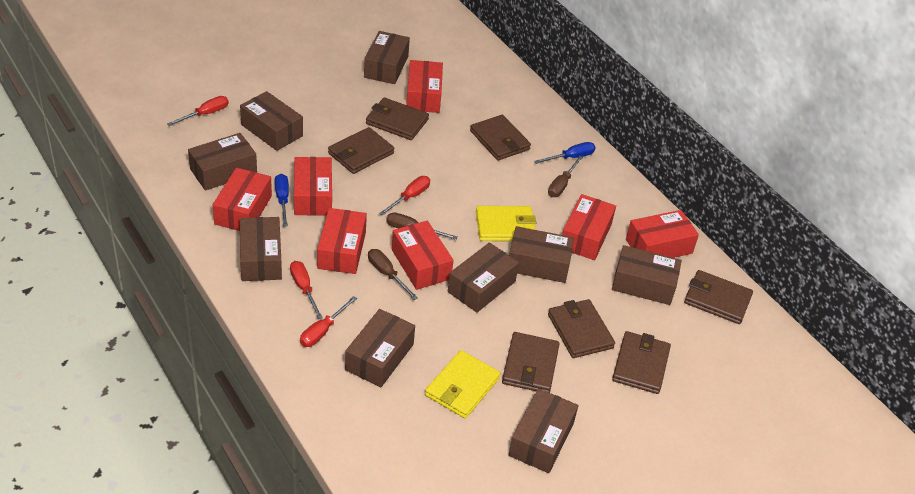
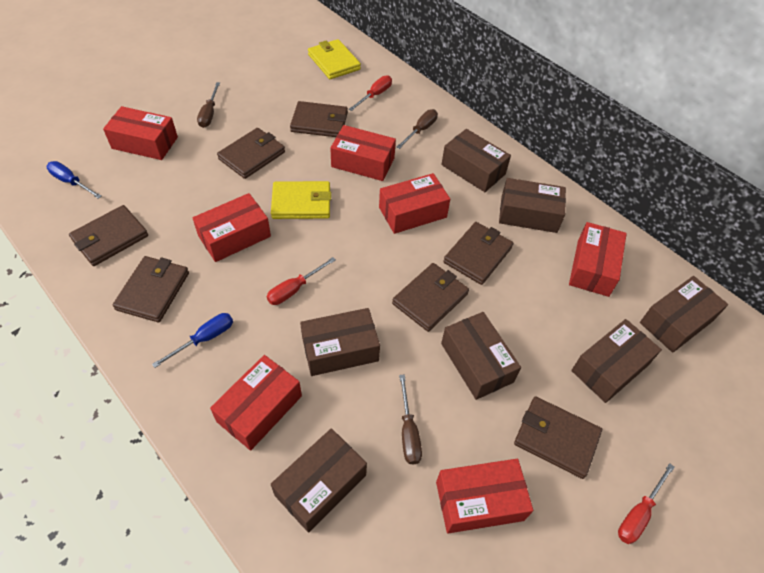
brown box: [188,133,257,190] [240,91,303,151] [240,217,282,281] [345,309,415,387] [364,31,410,84] [448,242,519,313] [509,226,574,283] [509,388,578,473] [612,245,682,305] = 9 -> [271,428,367,533] [300,308,380,376] [441,129,511,192] [441,312,521,400] [499,178,566,233] [571,319,662,403] [640,276,728,353] = 7
red screwdriver: [167,96,229,126] [290,261,323,319] [300,296,357,347] [379,176,430,216] = 4 -> [267,257,336,305] [349,75,392,111] [618,463,675,544] = 3

